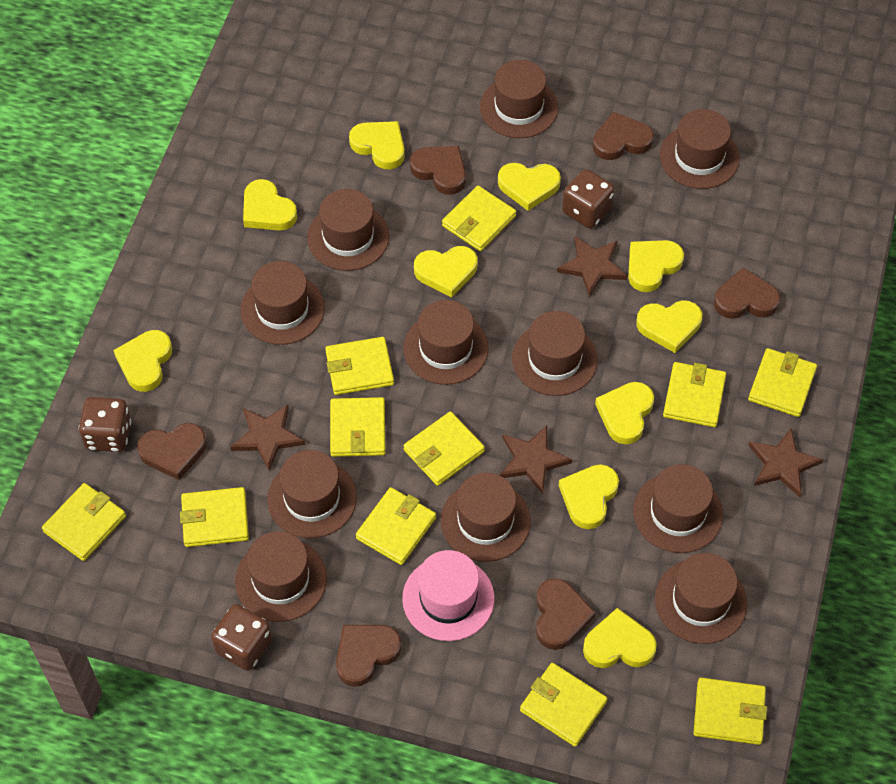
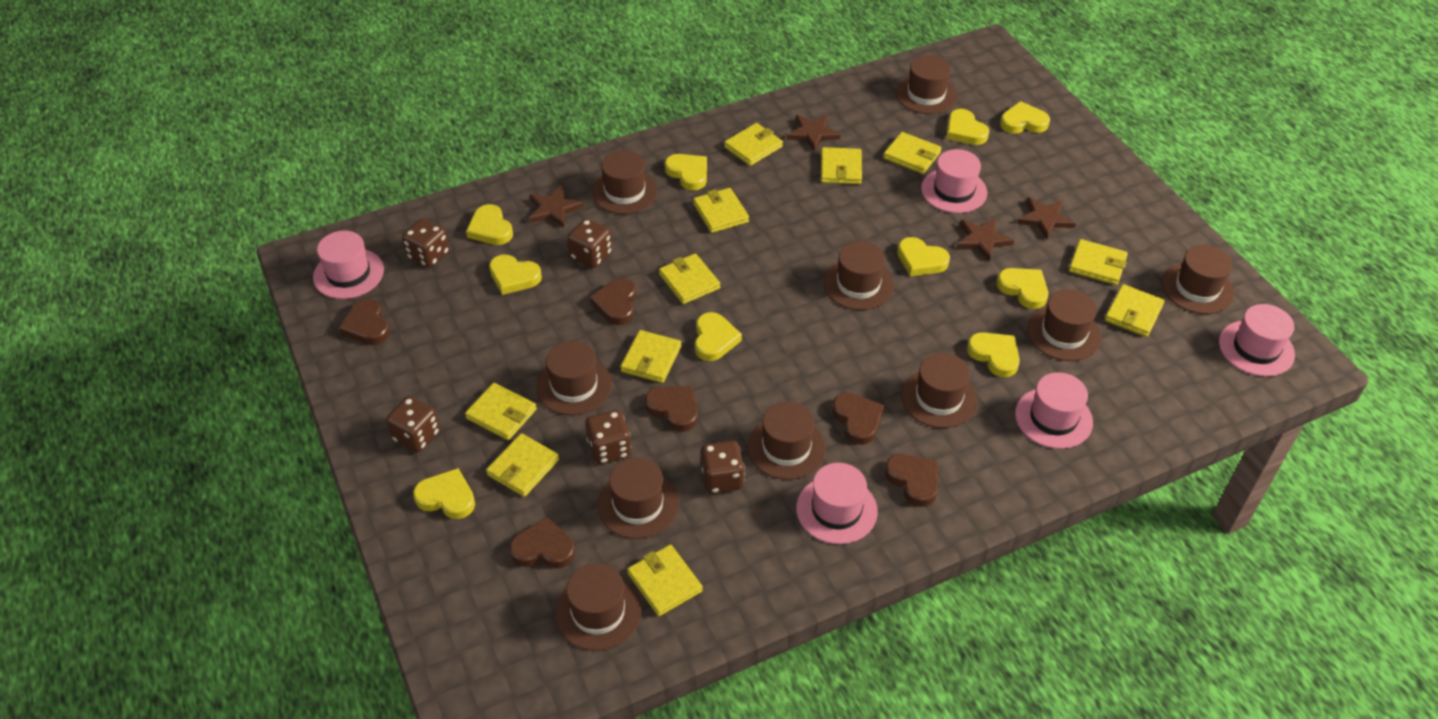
brown dice: [79,397,131,452] [211,604,272,671] [562,169,615,229] = 3 -> [386,396,440,452] [402,218,450,268] [567,219,612,268] [585,410,631,464] [701,441,745,494] = 5
brown hat: [235,531,327,622] [240,261,325,345] [267,450,357,538] [307,189,389,271] [403,300,489,385] [441,473,531,562] [480,60,558,138] [512,311,598,396] [633,464,723,553] [655,553,747,644] [659,109,740,189] = 11 -> [536,341,612,415] [555,563,642,651] [592,150,658,214] [598,458,679,539] [748,401,826,480] [824,241,894,310] [896,55,957,114] [901,353,978,428] [1028,289,1101,361] [1162,245,1234,314] = 10
pink hat: [402,550,495,641] = 1 -> [313,231,384,299] [796,463,878,544] [921,149,987,213] [1015,372,1093,449] [1219,304,1295,377] = 5

